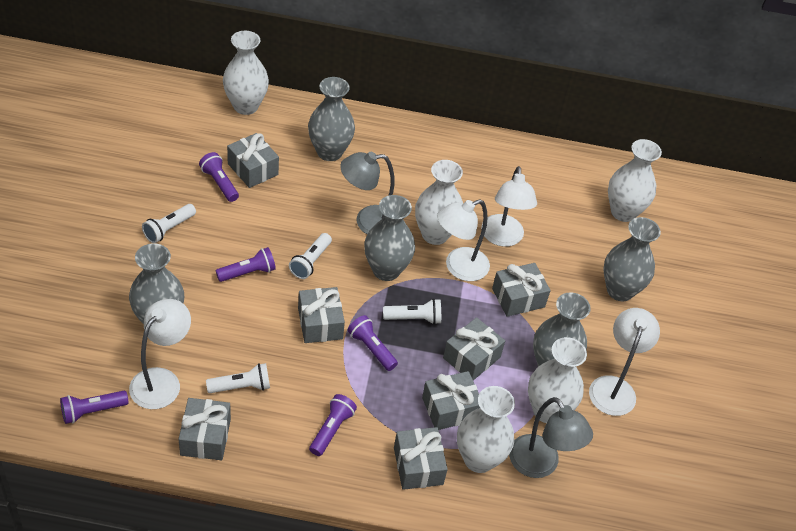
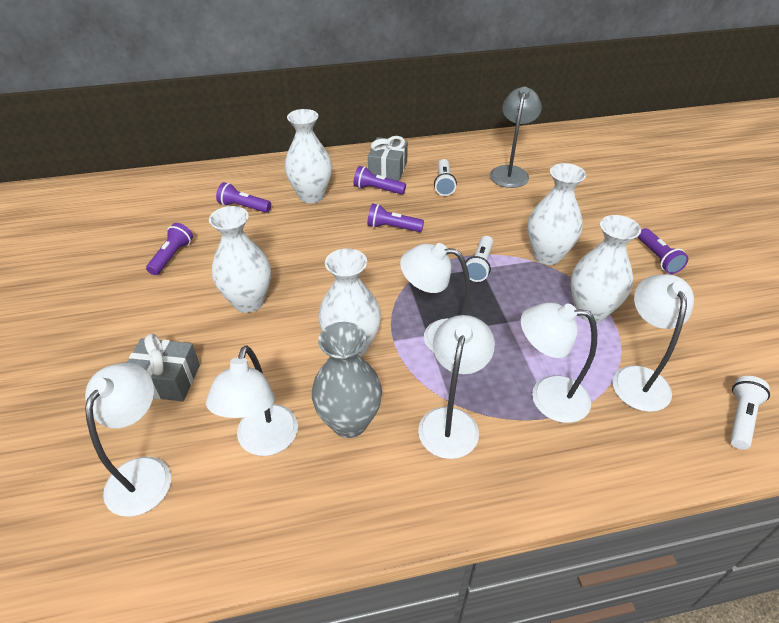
grey gift: [179,398,231,460] [227,133,279,188] [298,287,345,343] [394,427,448,490] [422,371,480,430] [443,317,505,380] [492,263,551,317] = 7 -> [127,334,200,401] [368,136,408,181] = 2
grey lamp: [340,152,395,235] [509,397,593,478] = 2 -> [490,87,542,188] = 1
grey vase: [129,243,184,324] [308,77,355,161] [364,195,415,281] [533,292,591,367] [603,217,661,301] = 5 -> [312,322,382,438] = 1
white flashlight: [142,204,196,243] [206,363,270,393] [289,233,332,279] [383,299,441,324] = 4 -> [434,159,457,196] [466,236,493,282] [730,376,770,450] = 3
white lamp: [129,299,191,409] [437,199,490,281] [481,166,537,247] [589,308,660,416] = 4 -> [85,363,171,517] [206,345,298,456] [400,243,471,353] [418,315,495,459] [521,302,597,423] [613,274,694,412] = 6

